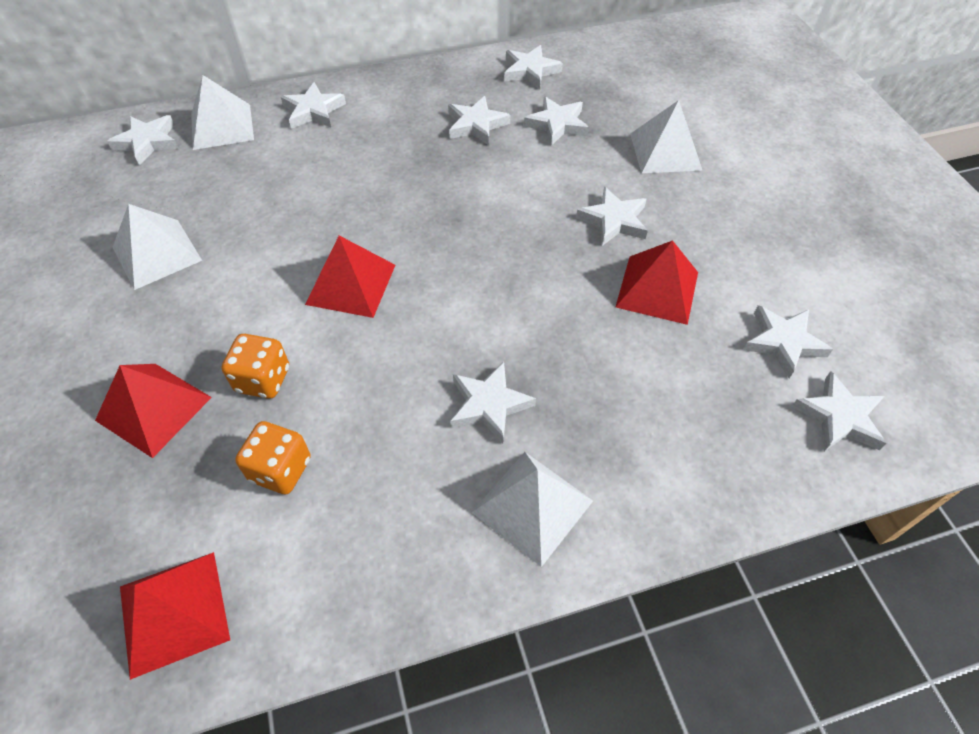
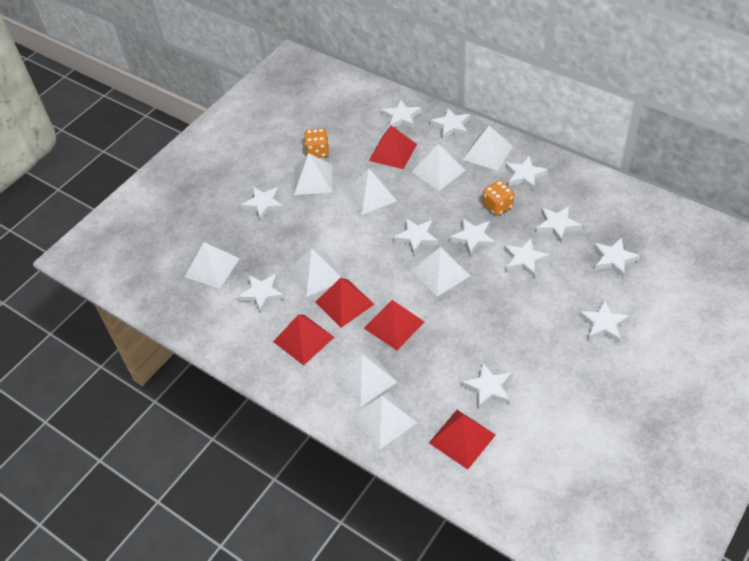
red pyramid: [95,364,212,458] [120,552,230,680] [305,236,395,318] [616,240,698,325] = 4 -> [273,314,334,366] [315,278,374,328] [364,300,424,350] [369,125,417,169] [429,410,496,470] = 5
white pyramid: [113,204,202,290] [191,75,254,150] [471,452,593,567] [630,100,703,173] = 4 -> [185,242,240,289] [289,249,342,297] [294,153,332,195] [335,352,397,407] [346,169,397,215] [352,391,417,449] [412,144,465,191] [412,247,470,296] [463,126,513,171] = 9
white star: [107,115,179,165] [281,82,346,129] [448,96,510,145] [450,362,536,443] [504,45,563,89] [524,96,589,146] [576,187,648,246] [743,305,833,378] [792,371,886,452] = 9 -> [238,274,285,313] [241,187,284,221] [381,100,421,128] [393,218,438,255] [431,108,470,140] [450,218,495,256] [462,362,512,410] [504,238,550,277] [505,156,548,191] [536,206,582,243] [579,300,630,343] [594,237,640,278] = 12

